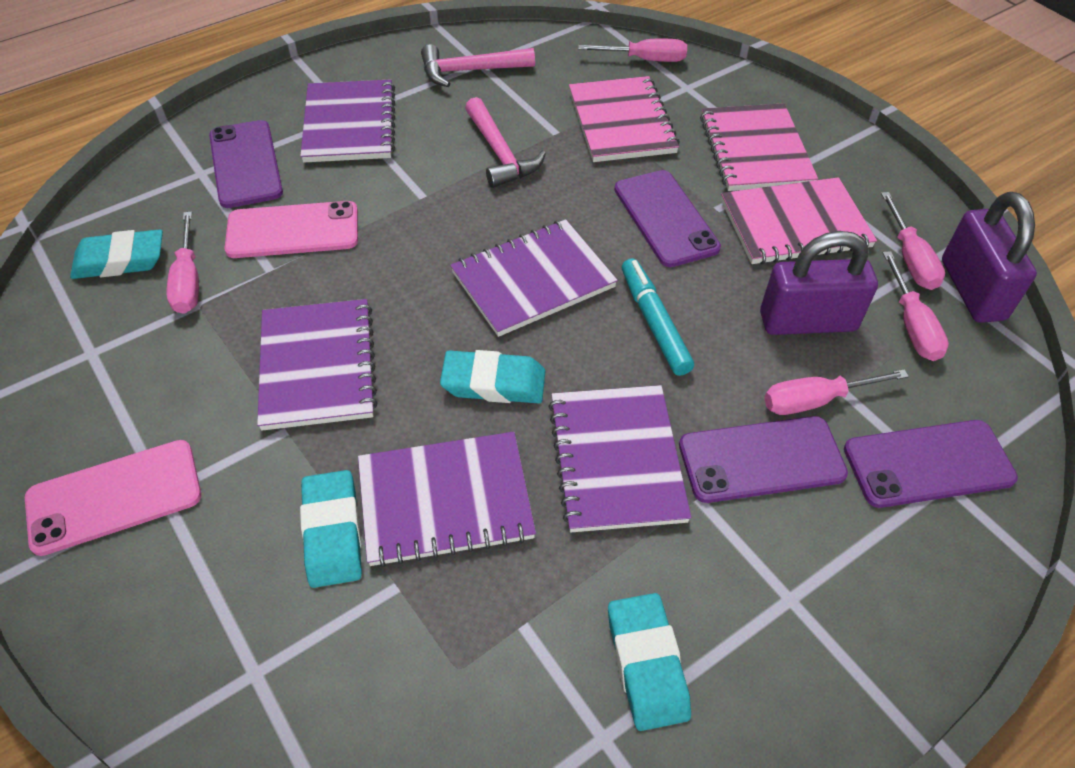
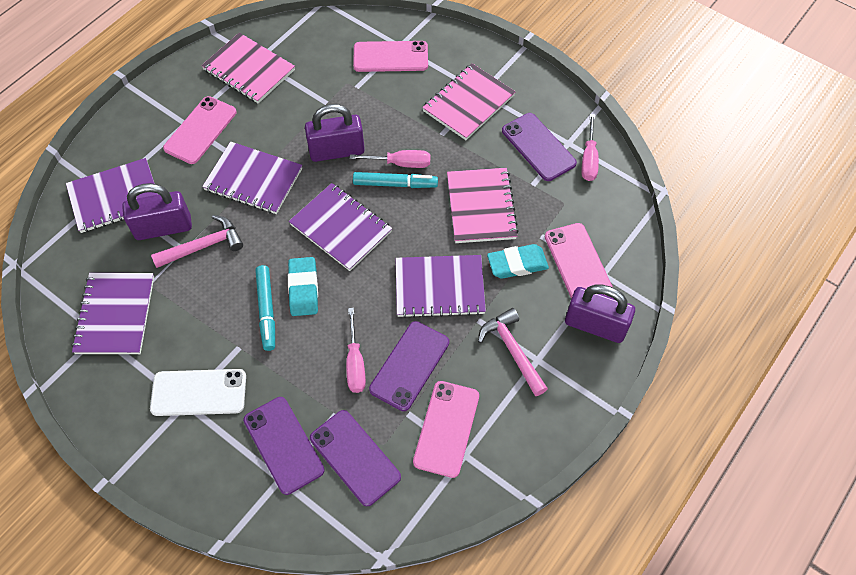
pink phone: [25,440,201,556] [225,201,358,258] = 2 -> [163,96,237,164] [353,41,428,72] [413,381,479,478] [545,223,613,299] = 4
pink screwdriver: [167,211,199,314] [578,39,687,62] [764,369,909,415] [881,192,945,290] [883,251,949,361] = 5 -> [346,308,366,393] [350,150,430,168] [582,114,599,181] = 3
purple padlock: [760,231,878,335] [942,192,1037,323] = 2 -> [122,183,192,240] [305,104,365,162] [565,285,635,343] = 3
turquoise eraser: [70,229,163,279] [300,470,362,588] [440,350,545,403] [608,593,691,731] = 4 -> [288,257,318,316] [487,244,549,279] = 2
turquoise marker: [622,258,694,376] = 1 -> [255,265,275,351] [353,172,438,188] = 2
white phone: none = 0 -> [150,369,246,416] = 1

